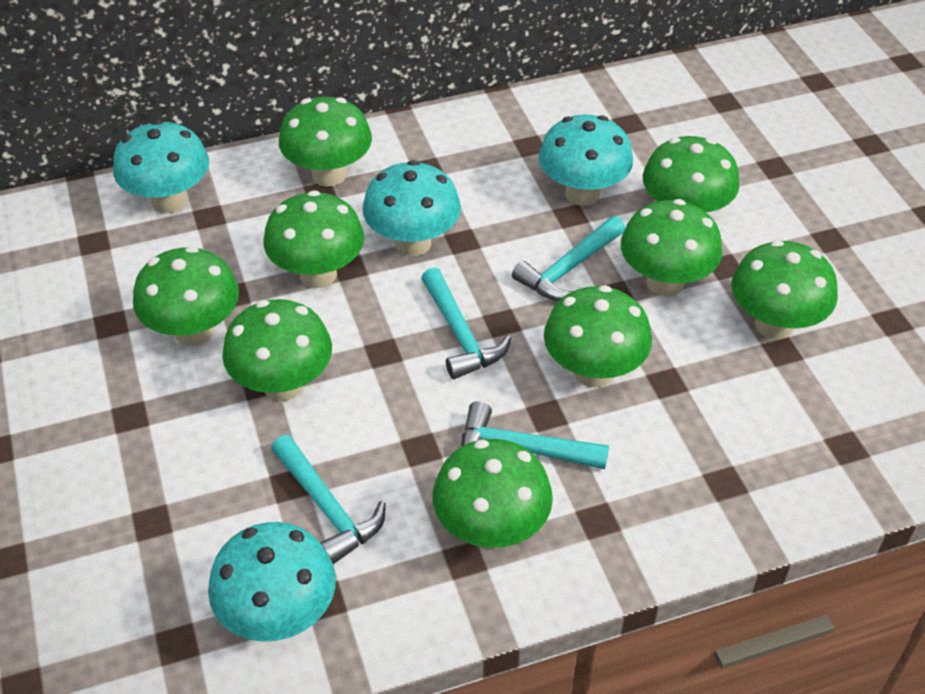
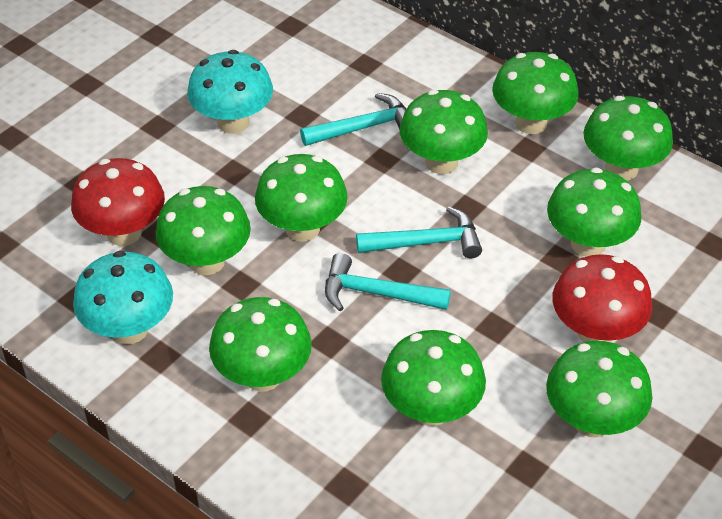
red mushroom: none = 0 -> [71,158,165,246] [552,254,652,342] = 2
turquoise hammer: [271,435,386,564] [421,268,511,379] [461,401,609,469] [512,216,625,301] = 4 -> [300,93,406,146] [325,253,451,311] [356,206,482,258] = 3
turquoise mushroom: [113,120,209,213] [208,522,336,642] [362,160,461,256] [539,115,633,206] = 4 -> [73,251,173,344] [187,50,273,134] = 2

